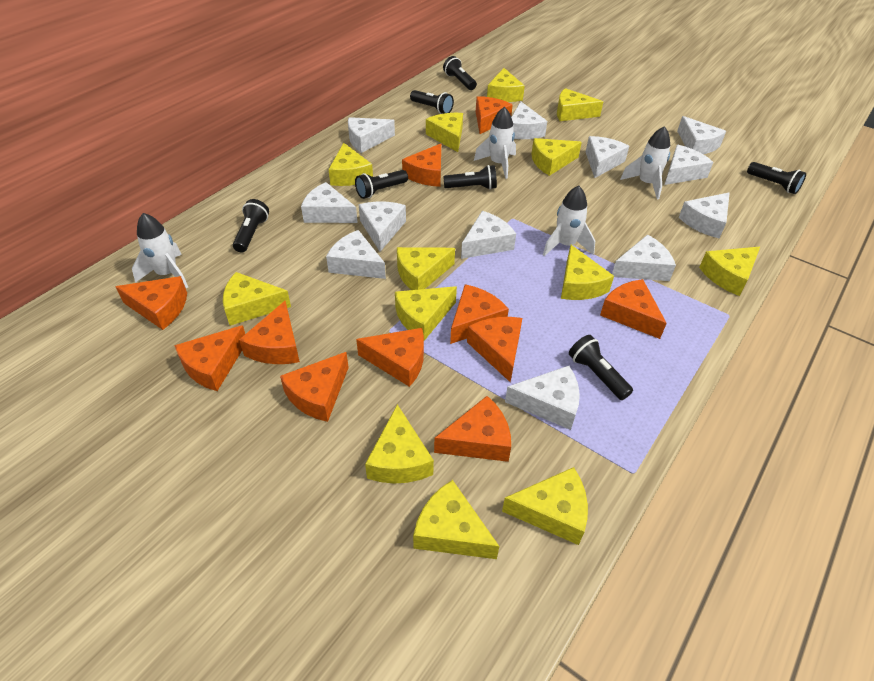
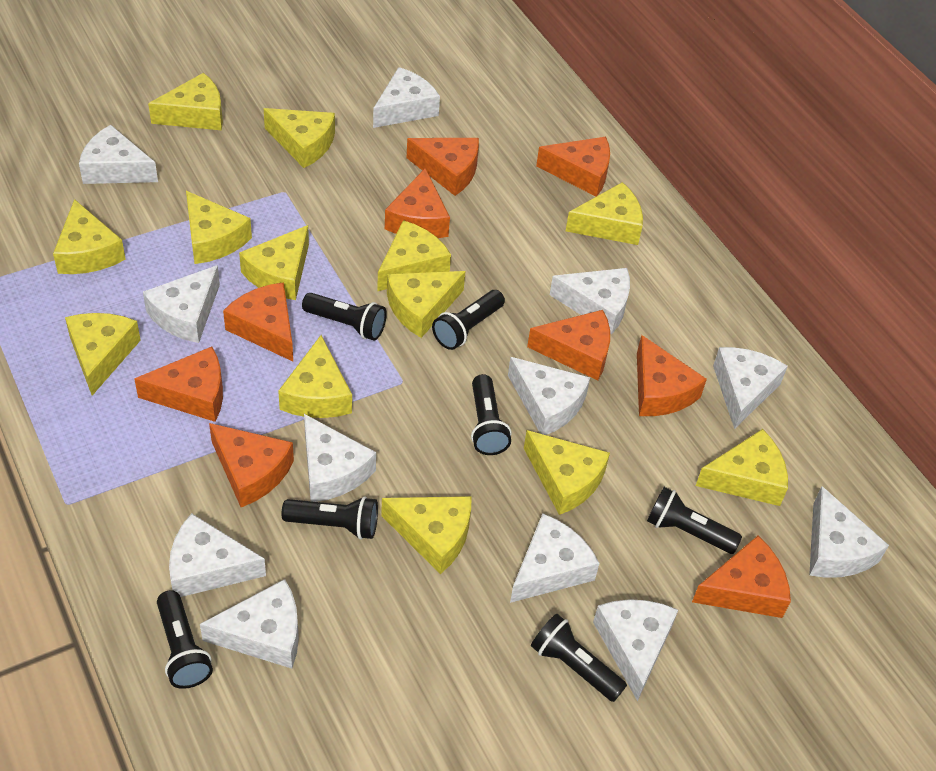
orange cheese: [115,276,187,330] [174,325,245,391] [239,301,300,364] [280,352,349,422] [356,328,424,387] [402,144,441,187] [434,396,511,462] [450,284,509,344] [467,317,522,382] [476,96,513,134] [600,279,667,339] = 11 -> [134,347,223,422] [209,423,294,507] [223,282,293,361] [385,168,450,238] [407,138,479,196] [527,310,610,380] [536,137,610,196] [637,335,707,416] [692,536,791,618] = 9
white rocket: [132,213,188,288] [474,107,516,179] [543,185,595,256] [620,126,670,200] = 4 -> none = 0

